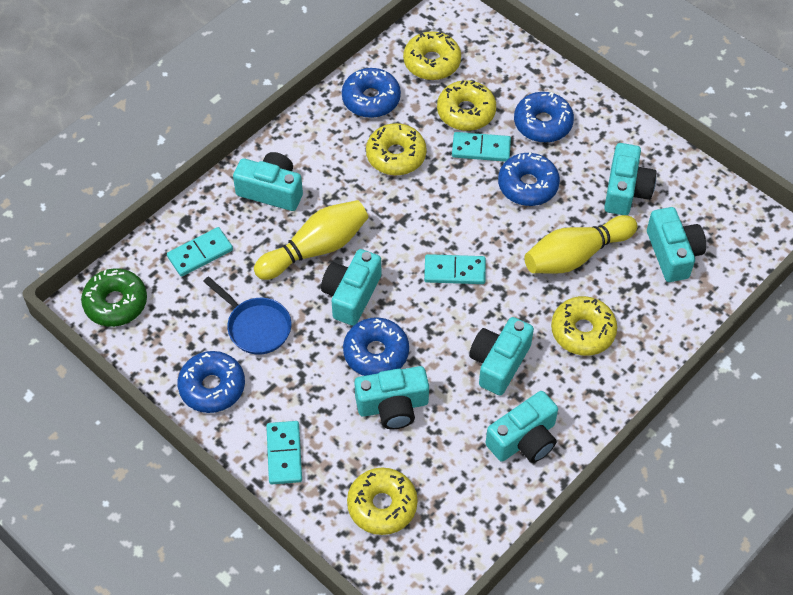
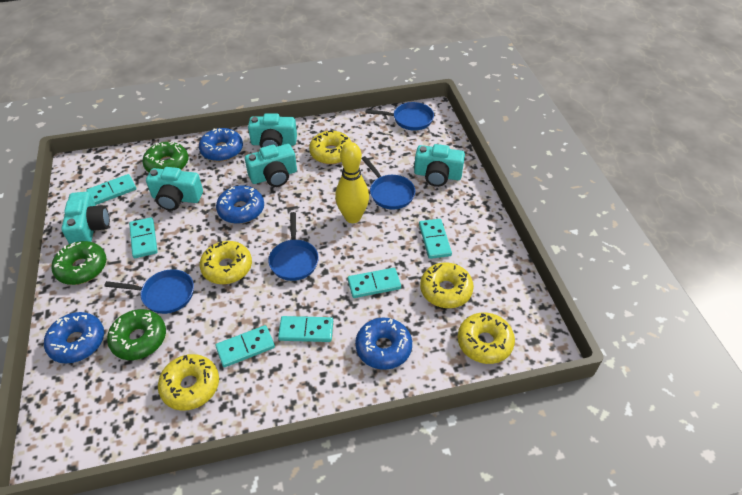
blue donut: [177,351,245,413] [342,68,401,118] [343,317,409,376] [498,152,560,206] [514,92,574,143] = 5 -> [44,312,104,364] [199,128,243,162] [216,186,264,224] [355,318,412,370] = 4
blue pan: [203,276,291,355] = 1 -> [104,269,194,314] [268,212,319,281] [361,156,415,209] [366,102,434,131] = 4
green donut: [81,268,147,327] = 1 -> [51,241,106,285] [107,309,166,360] [142,141,188,172] = 3
turquoise camera: [233,152,303,211] [321,249,381,326] [354,366,429,429] [469,317,534,395] [486,391,558,463] [604,143,656,215] [647,207,706,282] = 7 -> [61,192,110,244] [146,167,203,211] [245,144,297,187] [248,113,297,148] [414,144,465,187] = 5
turquoise domino: [167,227,233,277] [266,421,302,484] [424,254,486,284] [452,132,511,162] = 4 -> [86,174,136,205] [129,217,158,258] [215,325,275,367] [278,316,333,342] [348,268,401,298] [419,219,452,259] = 6
yellow bowling pin: [254,200,369,280] [524,215,637,274] = 2 -> [335,142,369,223] = 1

